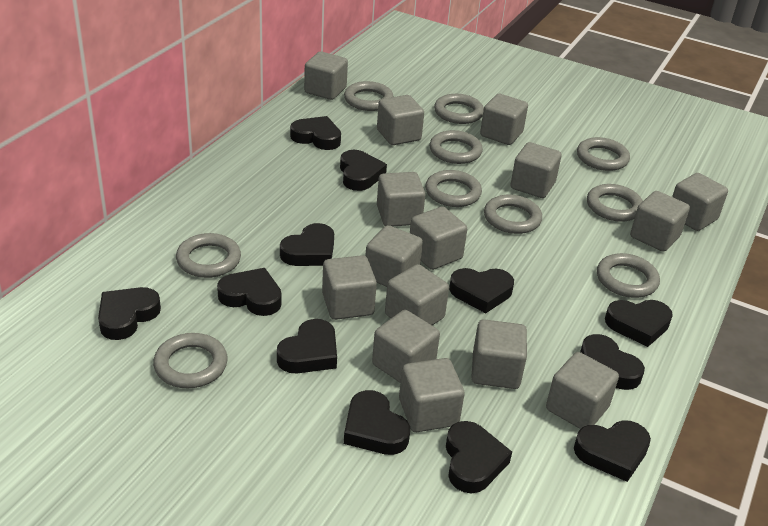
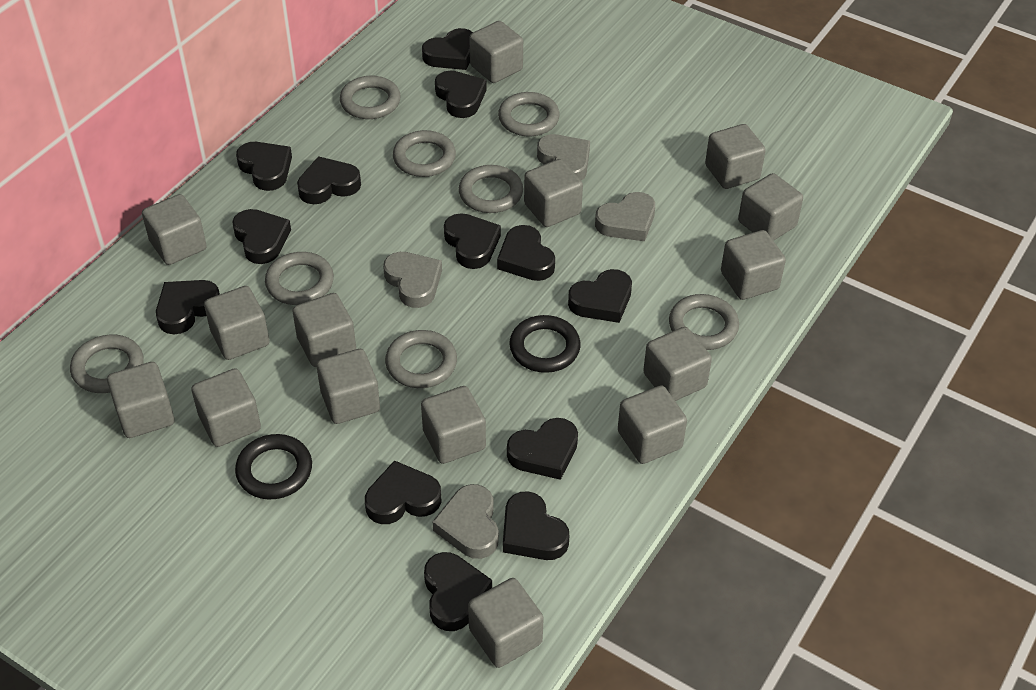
black heart: [98,287,161,340] [217,268,282,316] [277,319,337,373] [280,223,334,266] [290,116,341,150] [340,150,387,191] [344,390,410,455] [446,421,512,493] [449,268,514,313] [574,420,651,482] [580,334,645,390] [605,300,673,347] = 12 -> [156,280,220,334] [232,209,291,264] [236,142,292,191] [297,156,361,204] [365,460,441,524] [422,28,473,70] [424,552,492,631] [435,71,487,118] [444,213,501,269] [497,225,555,281] [503,491,569,560] [507,418,578,480] [568,269,632,323] = 13
black ring: none = 0 -> [235,434,312,500] [509,315,581,373] = 2
grey heart: none = 0 -> [383,252,442,308] [432,484,499,559] [537,134,590,181] [595,192,655,241] = 4
grey ring: [153,333,228,388] [176,233,241,278] [344,81,394,111] [425,170,482,207] [430,130,483,164] [434,94,484,124] [484,195,542,234] [577,137,630,171] [587,184,643,222] [597,253,660,298] = 10 -> [70,335,144,393] [265,252,334,305] [340,76,401,119] [385,330,457,388] [393,130,456,177] [459,165,523,213] [498,92,560,136] [669,294,739,350] = 8

